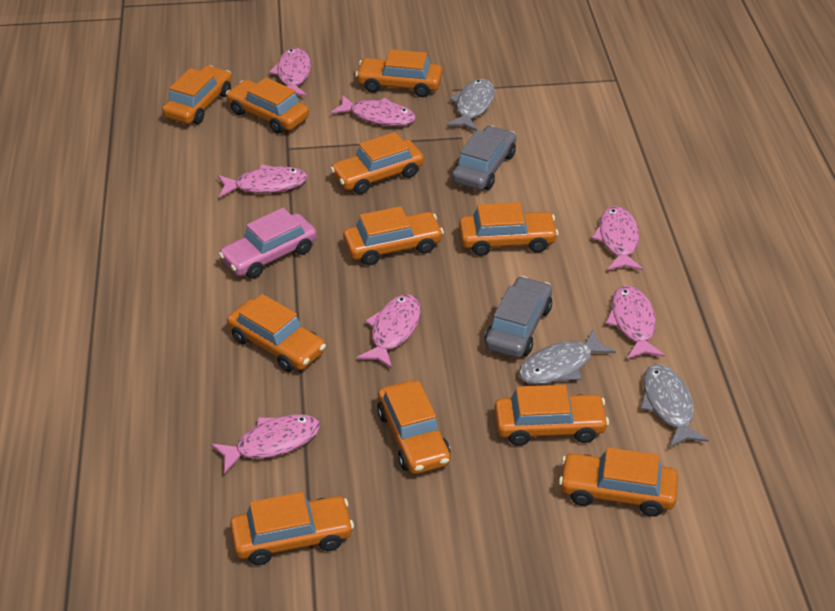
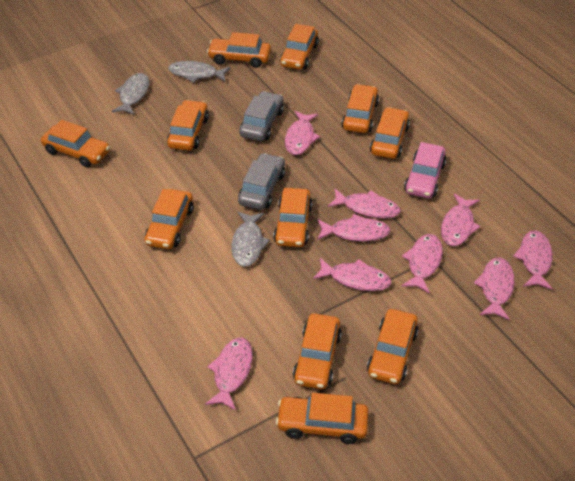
pink fish: [211,414,320,474] [217,164,308,198] [269,48,311,97] [331,95,416,126] [357,294,421,369] [592,206,643,270] [606,285,665,359] = 7 -> [205,337,253,411] [285,111,320,155] [313,258,392,291] [317,214,391,242] [328,189,401,219] [401,234,443,294] [441,194,481,246] [474,257,515,320] [513,230,553,290] = 9

